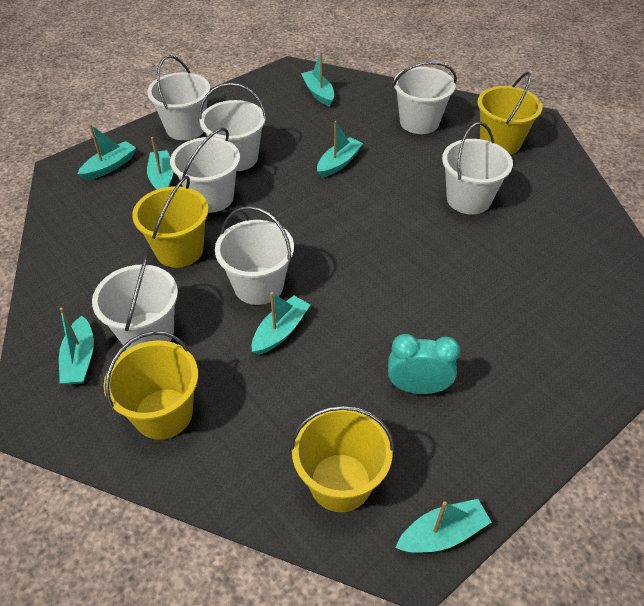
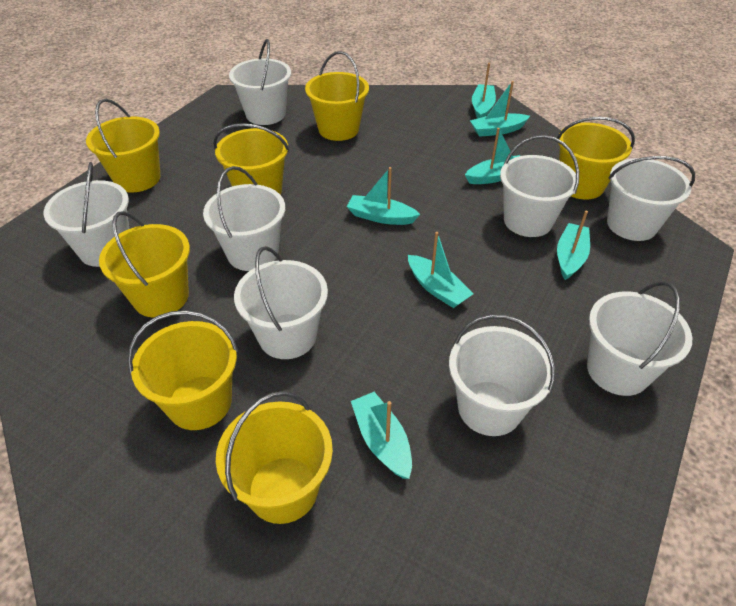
turquoise clock: [388,334,460,394] = 1 -> none = 0
white bucket: [92,253,178,349] [147,55,210,140] [170,128,240,213] [199,83,267,171] [215,206,294,305] [393,62,457,134] [442,122,513,214] = 7 -> [44,162,129,267] [203,166,285,271] [229,39,291,125] [234,246,328,359] [449,314,555,436] [500,135,579,237] [587,281,692,396] [607,156,695,241] = 8
yellow bucket: [104,331,198,440] [132,176,209,268] [290,405,394,512] [477,72,543,155] = 4 -> [86,99,161,192] [99,211,190,317] [128,310,238,430] [213,123,289,195] [216,391,333,524] [305,51,369,141] [557,117,635,200] = 7

